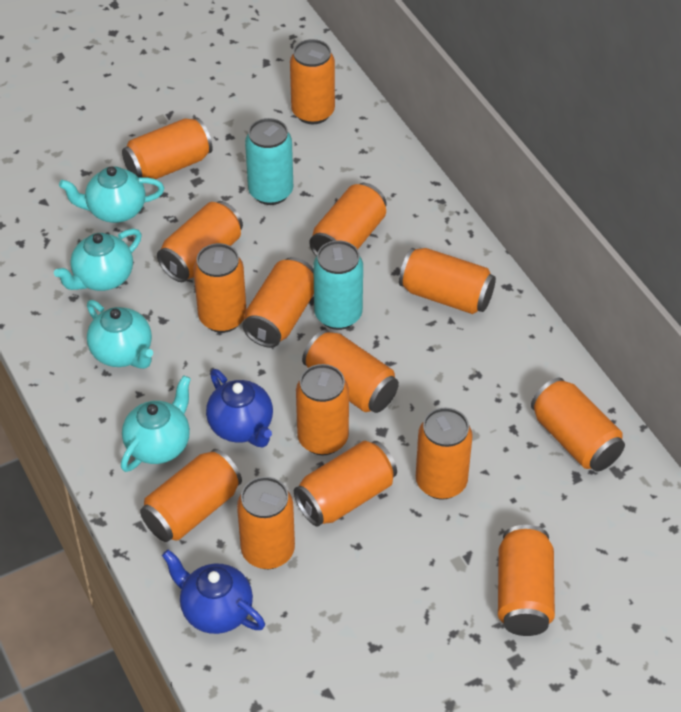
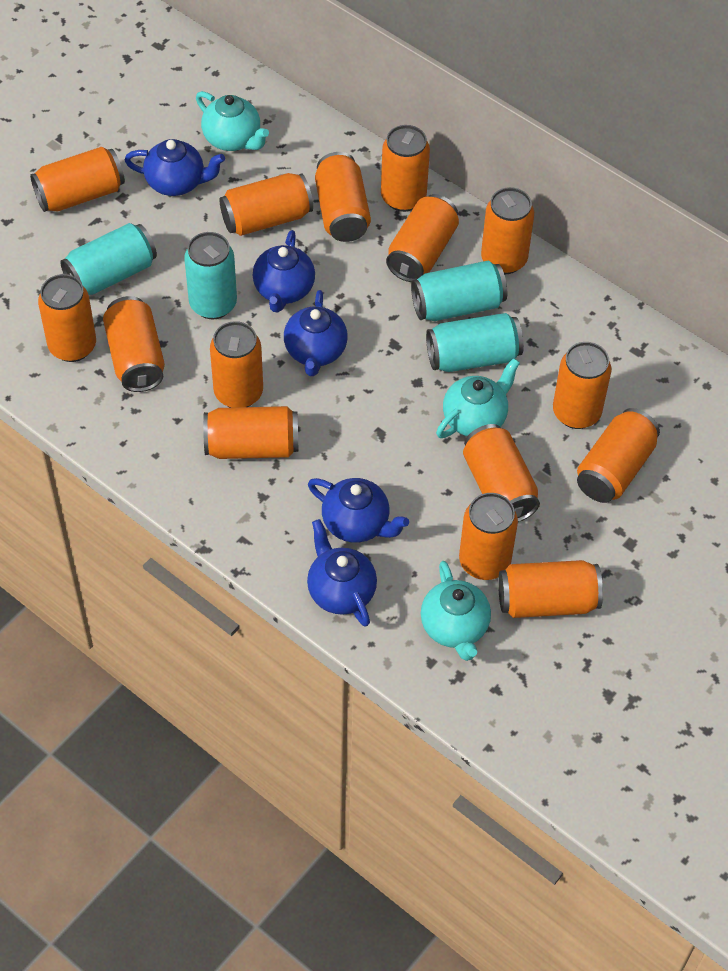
blue teapot: [162,550,265,634] [206,369,273,447] = 2 -> [124,139,225,196] [253,230,315,313] [284,290,348,376] [307,519,377,627] [308,478,409,543] = 5
turquoise can: [245,118,293,205] [313,240,363,330] = 2 -> [60,223,157,295] [184,232,237,319] [411,260,507,321] [426,313,524,372] = 4
turquoise teapot: [54,229,142,291] [59,166,164,223] [87,300,153,369] [121,375,191,472] = 4 -> [196,91,269,151] [421,561,491,661] [436,358,520,438] = 3

